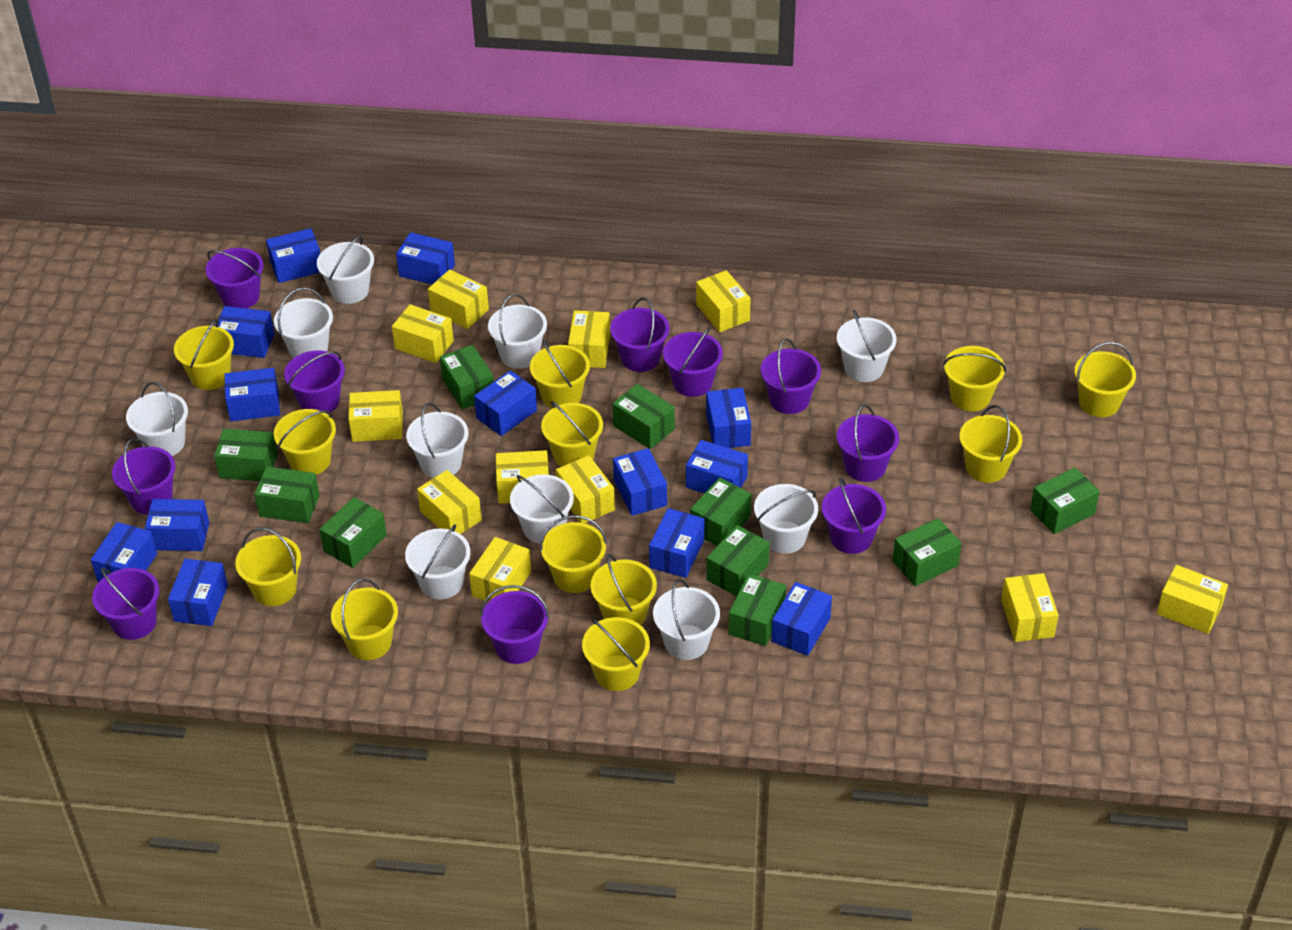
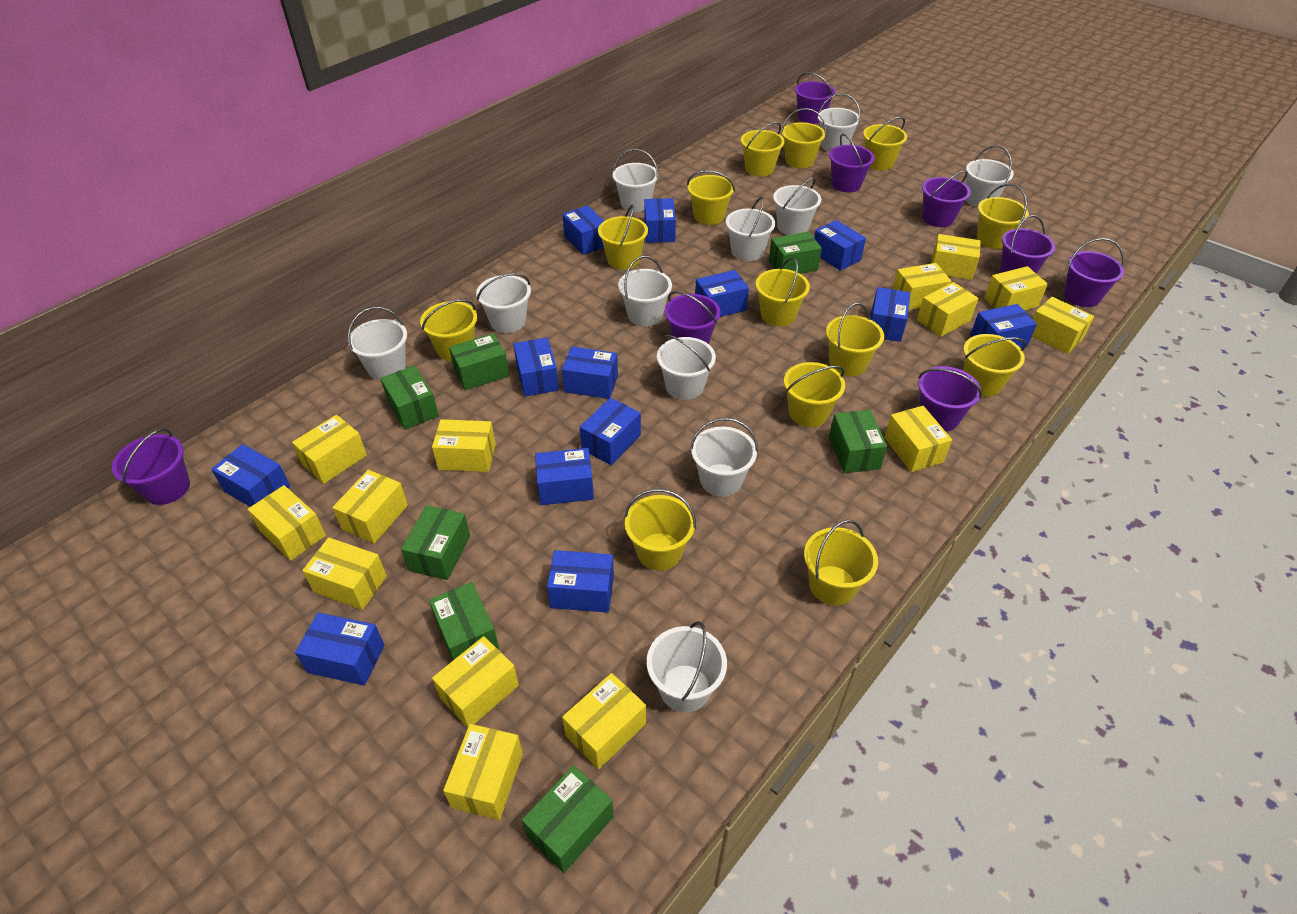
green box: [214,429,277,481] [254,466,320,523] [319,497,387,568] [440,345,494,410] [613,384,675,449] [690,478,752,546] [706,525,770,596] [729,574,786,646] [893,518,961,587] [1030,467,1100,534] = 10 -> [380,365,439,430] [401,505,470,580] [429,582,499,660] [449,333,509,390] [522,765,614,873] [769,231,822,274] [829,410,887,473] = 7
purple bucket: [92,568,159,640] [112,438,176,515] [206,248,263,309] [284,351,345,414] [480,585,550,664] [610,297,670,372] [663,326,723,397] [761,338,821,414] [822,477,886,554] [837,404,899,482] = 10 -> [112,428,190,505] [665,291,721,344] [795,72,835,124] [829,134,875,193] [918,366,982,431] [922,170,971,227] [1000,215,1055,273] [1064,238,1124,307] = 8
white bucket: [126,382,188,456] [274,288,333,358] [317,236,374,304] [405,524,470,599] [406,403,468,478] [488,294,547,369] [510,474,574,544] [653,579,720,660] [754,484,818,554] [837,310,896,382] = 10 -> [348,307,407,380] [476,273,531,333] [612,149,659,212] [618,256,672,326] [647,621,727,712] [657,335,716,400] [690,418,758,497] [726,197,775,261] [773,177,821,235] [818,93,861,152] [966,145,1014,207] = 11
yellow box: [348,390,403,442] [392,304,454,363] [417,470,482,534] [428,269,489,329] [469,537,531,602] [496,450,549,504] [556,455,615,523] [568,310,610,368] [696,270,751,332] [1001,573,1059,642] [1157,565,1228,634] = 11 -> [248,485,326,561] [292,415,367,484] [302,538,387,610] [332,470,408,544] [432,419,496,472] [432,636,519,728] [443,724,523,820] [562,673,646,769] [884,406,952,472] [893,263,951,310] [917,282,979,337] [931,234,981,280] [984,266,1048,310] [1032,297,1094,354] = 14
yellow bucket: [174,319,234,390] [235,528,301,606] [274,409,336,475] [331,579,398,660] [530,339,590,408] [540,515,607,593] [541,401,603,467] [582,617,650,691] [591,554,657,625] [943,346,1006,411] [959,405,1022,483] [1074,342,1136,417] = 12 -> [420,299,477,361] [598,205,648,270] [624,489,696,571] [687,170,735,225] [741,122,785,176] [756,257,810,326] [781,108,826,168] [784,362,845,427] [804,520,878,606] [826,303,884,376] [863,117,907,170] [963,334,1026,397] [977,184,1029,249] = 13

